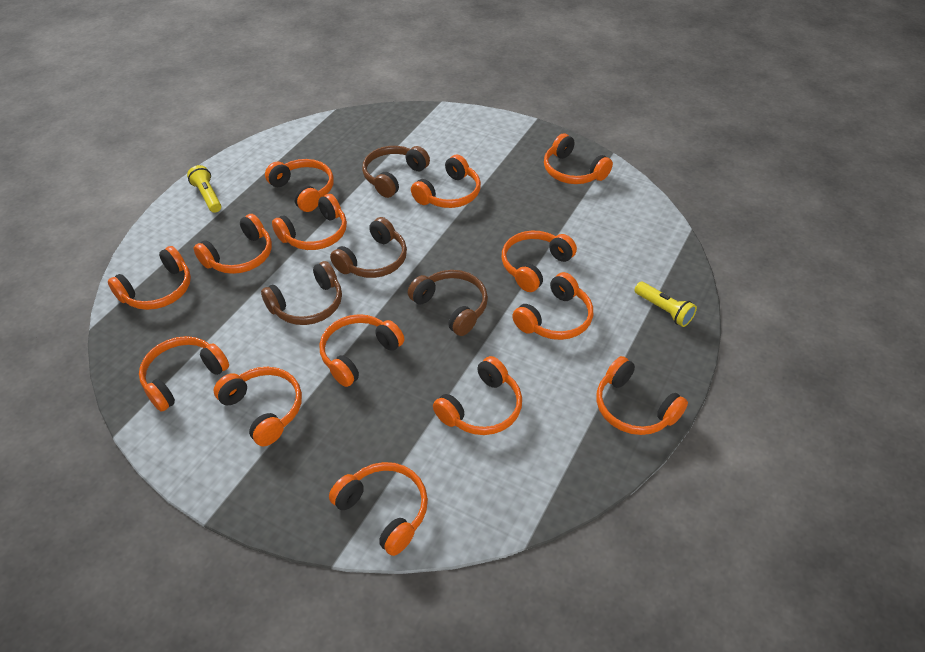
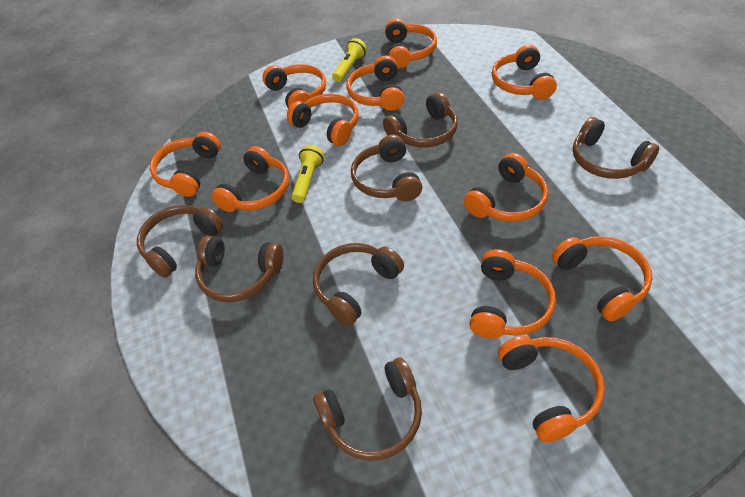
brown headphones: [261,261,342,325] [330,217,407,278] [362,146,430,198] [408,270,488,336] = 4 -> [137,205,223,278] [195,235,284,302] [313,243,404,326] [313,358,422,461] [351,134,422,201] [383,92,458,148] [573,117,659,179] = 7
orange headphones: [108,246,191,310] [139,336,229,412] [194,214,272,274] [213,367,302,446] [265,159,334,212] [272,194,347,250] [319,314,404,387] [329,462,428,556] [411,155,481,208] [433,356,522,435] [502,231,577,292] [512,272,593,340] [544,134,613,184] [596,356,688,435] = 14 -> [150,132,221,197] [211,146,289,212] [263,64,326,108] [287,94,358,146] [346,56,405,111] [385,18,437,69] [464,153,548,222] [469,249,556,339] [492,44,557,100] [498,336,605,442] [552,236,652,321] = 11

